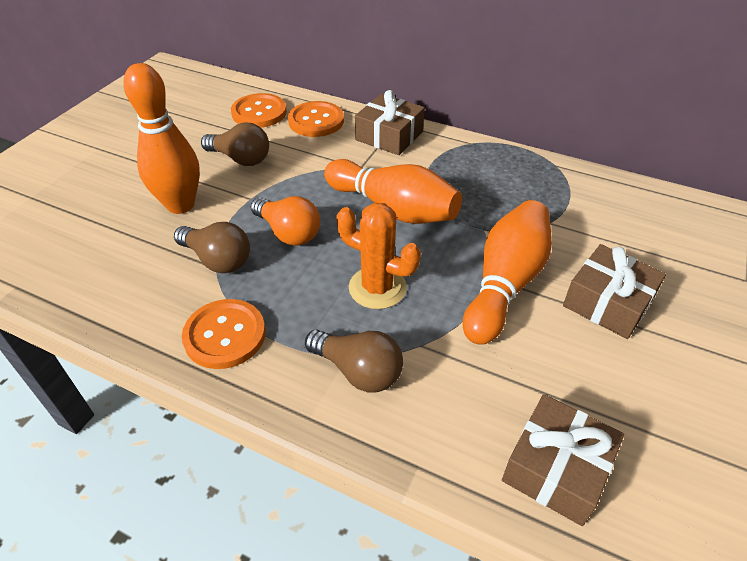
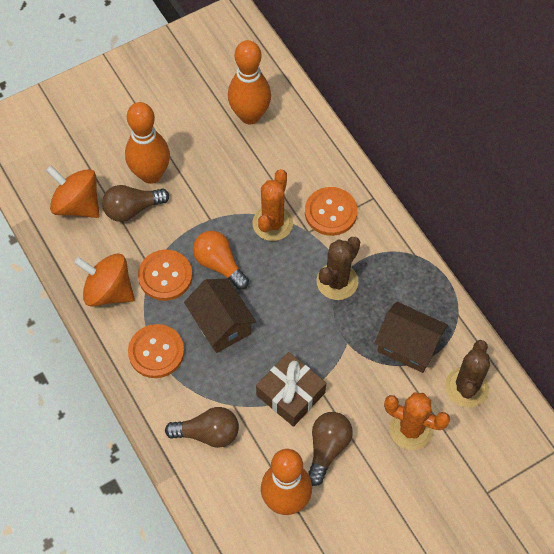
brown cactus: none = 0 -> [317,237,360,300] [445,340,490,408] = 2
brown gift: [355,90,425,155] [502,394,624,526] [563,244,666,339] = 3 -> [256,352,326,427] = 1
brown house: none = 0 -> [184,278,256,353] [375,301,448,373] = 2
orange cactus: [336,203,421,309] = 1 -> [252,169,293,241] [384,393,450,450] = 2
orange spinning top: none = 0 -> [46,166,100,218] [74,253,135,307] = 2

